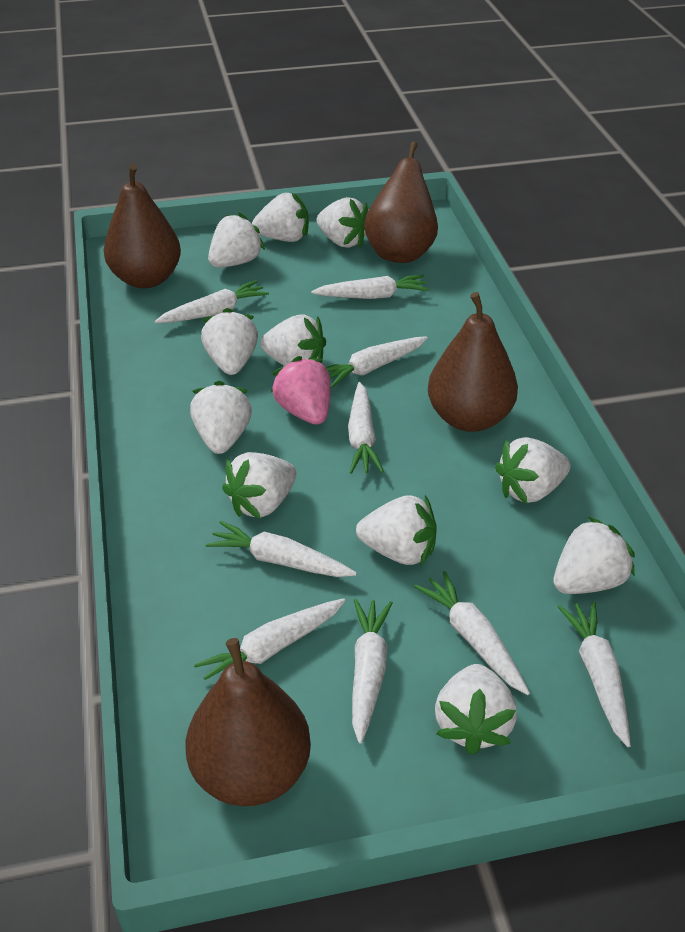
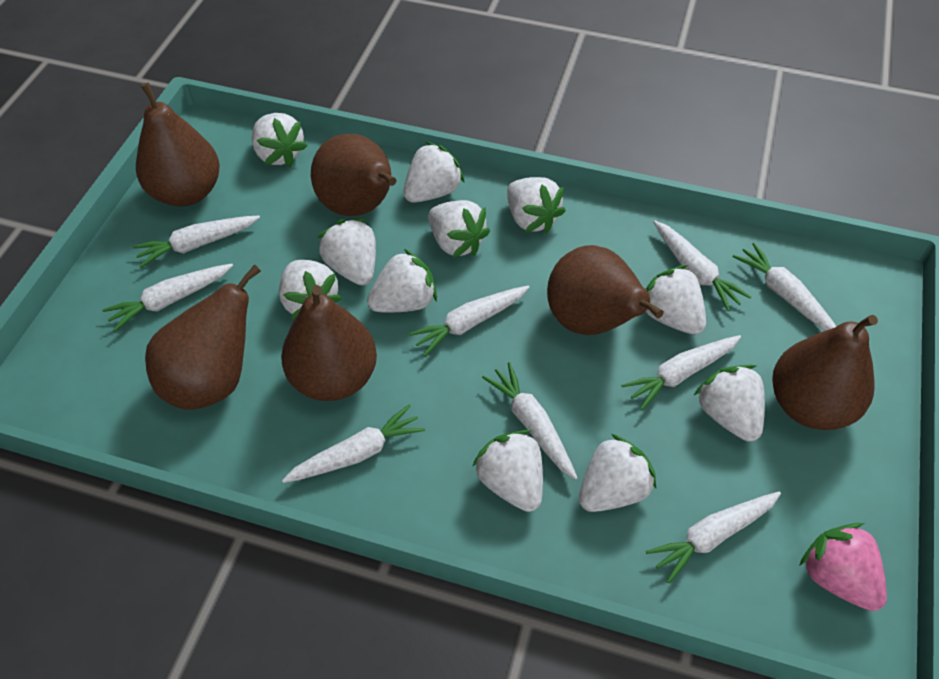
brown pear: [104,164,181,288] [185,638,311,806] [364,142,438,263] [428,292,518,432] = 4 -> [136,83,220,207] [145,264,261,410] [281,285,377,401] [311,134,397,216] [547,245,664,335] [772,315,878,430] = 6

